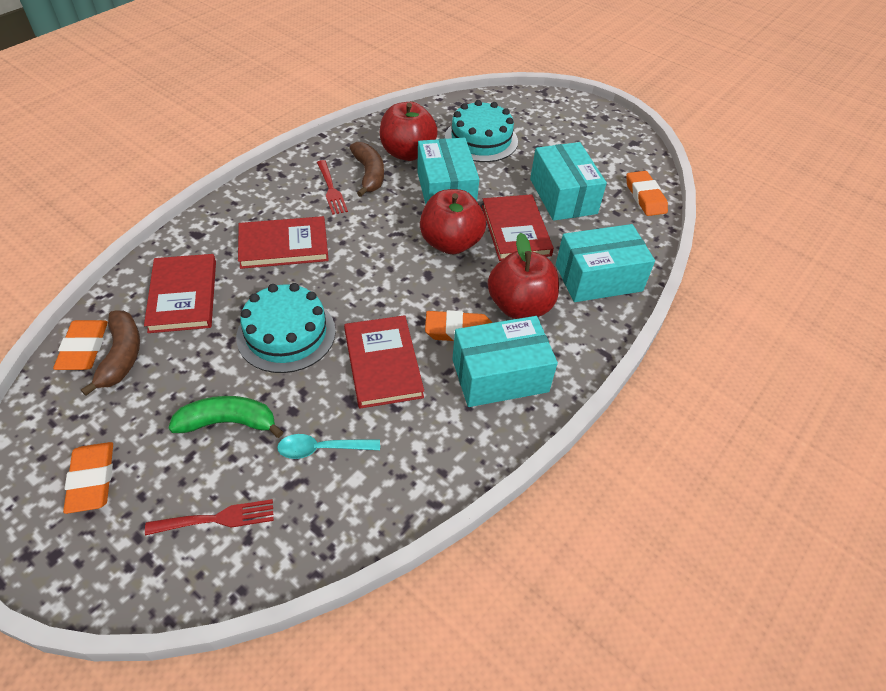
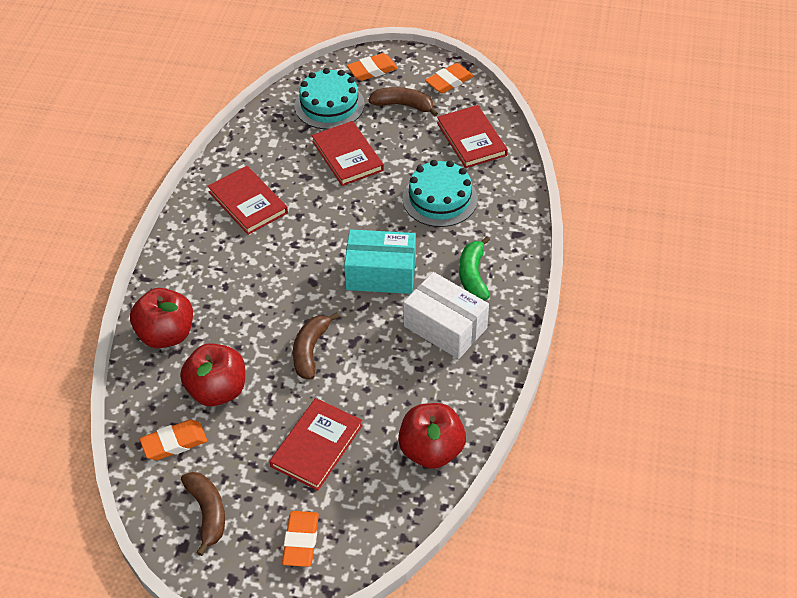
brown banana: [81,310,140,396] [350,142,384,197] = 2 -> [181,472,225,556] [293,312,339,380] [368,87,438,117] = 3
red fork: [145,499,274,536] [317,160,348,215] = 2 -> none = 0
turquoise box: [417,138,479,204] [452,316,558,407] [530,142,607,221] [556,224,655,302] = 4 -> [344,229,416,294] = 1
turquoise spoon: [277,434,380,459] = 1 -> none = 0
white box: none = 0 -> [403,272,489,359] = 1

